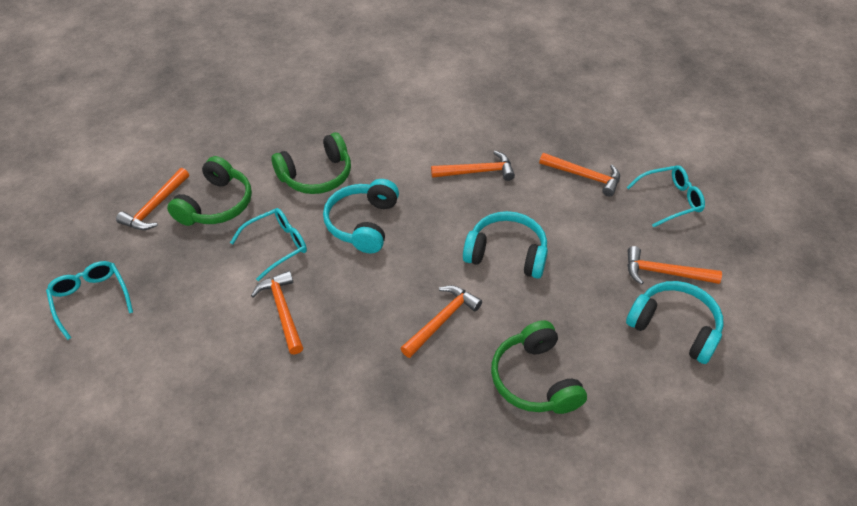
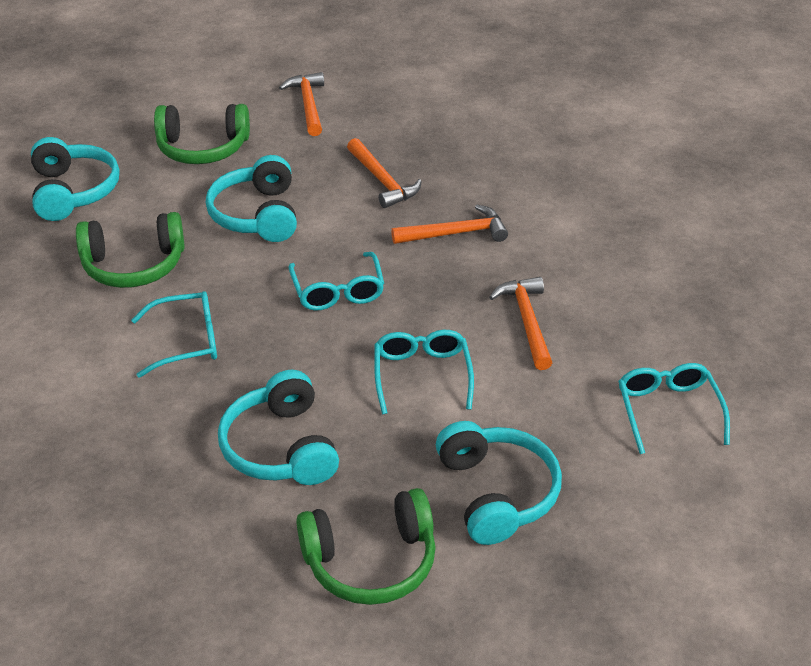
orange hammer: [116,168,189,230] [251,271,303,354] [400,285,482,358] [431,151,515,181] [539,153,620,197] [627,246,722,285] = 6 -> [279,72,324,136] [347,138,422,208] [391,205,508,244] [489,277,553,370] = 4
turquoise glasses: [46,261,133,340] [230,208,307,281] [627,165,705,227] = 3 -> [131,291,217,378] [288,252,384,311] [374,330,474,414] [618,363,730,454] = 4
turquoise headphones: [323,179,399,253] [463,211,548,279] [626,281,724,364] = 3 -> [31,137,119,221] [206,155,297,242] [218,370,339,485] [436,421,562,545] = 4

